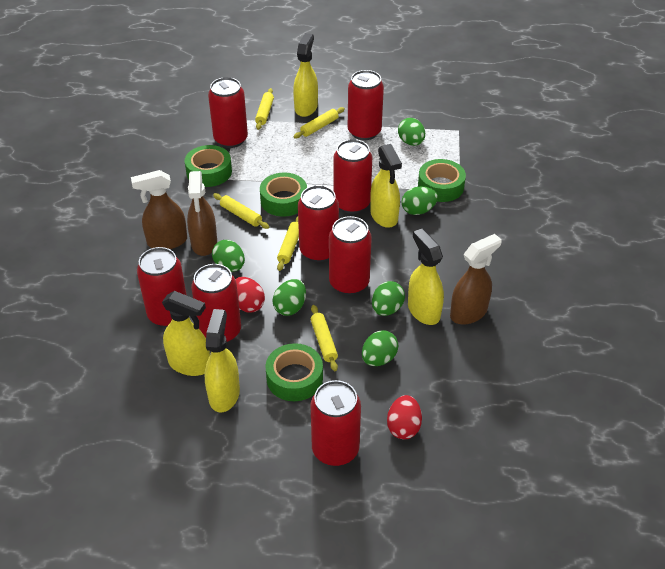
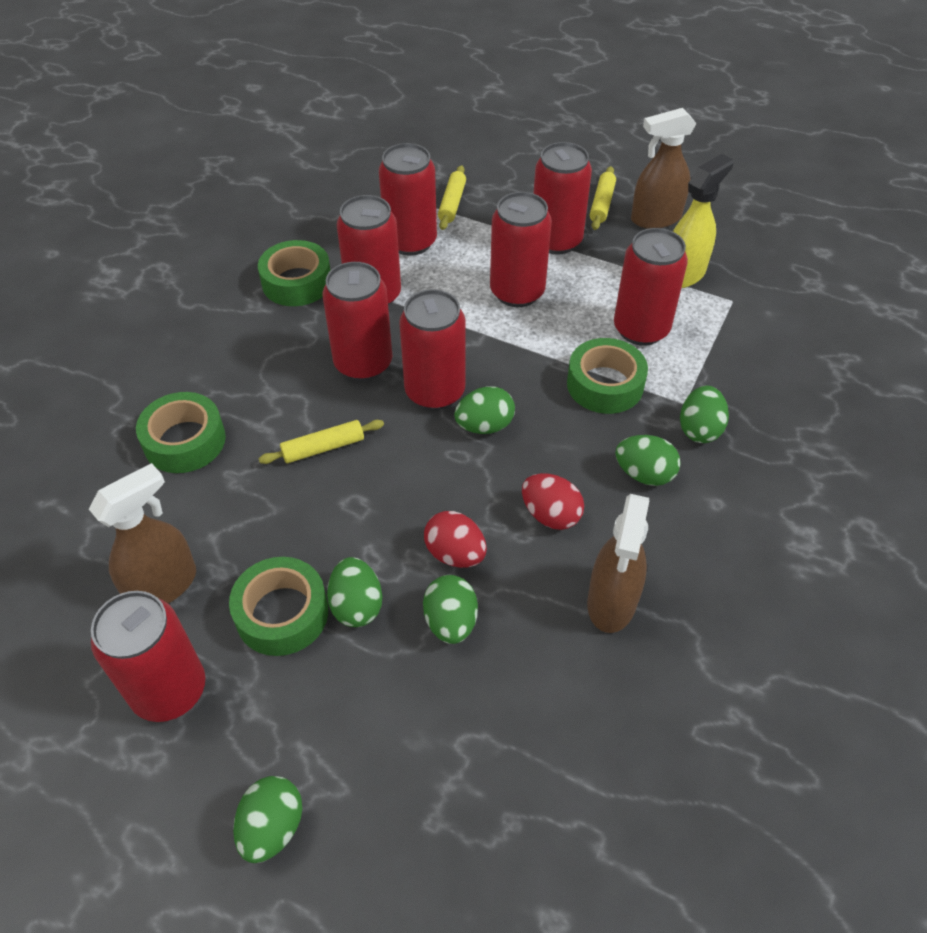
yellow rolling pin: [213,193,269,229] [255,88,274,130] [277,217,299,271] [294,107,345,138] [311,305,338,371] = 5 -> [259,420,384,464] [438,165,466,230] [590,166,616,230] = 3
yellow spray bottle: [162,291,210,376] [205,309,240,412] [293,33,318,117] [370,144,402,228] [408,229,444,325] = 5 -> [673,154,734,288] = 1

